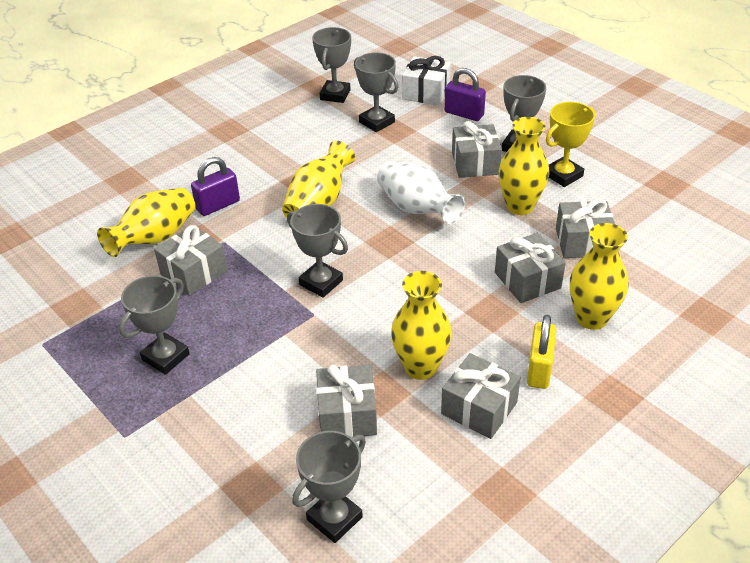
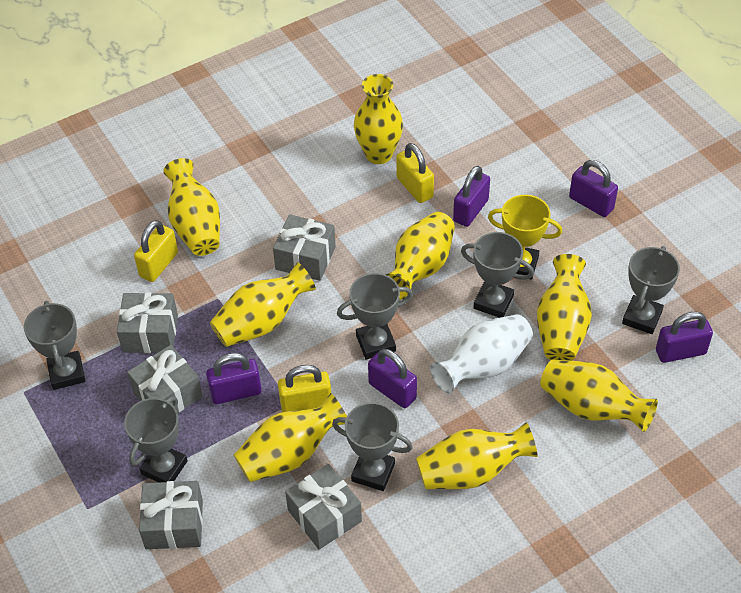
grey gift: [154,225,227,296] [316,364,377,437] [441,353,521,439] [452,121,502,178] [495,233,566,303] [556,199,615,258] = 6 -> [117,292,178,353] [127,345,203,413] [139,481,203,549] [273,214,336,281] [285,464,362,550] = 5
purple padlock: [191,157,240,216] [444,68,486,121] = 2 -> [206,353,262,404] [368,349,417,408] [453,166,490,227] [569,160,618,217] [656,312,713,363] = 5
white gift: [402,56,451,105] = 1 -> none = 0
yellow padlock: [527,315,556,389] = 1 -> [134,220,178,282] [278,365,331,412] [396,143,434,203] = 3
yellow vase: [97,188,196,257] [282,141,355,218] [391,271,452,380] [498,117,549,215] [570,223,628,330] = 5 -> [163,158,220,256] [210,262,316,347] [234,393,347,482] [354,74,403,164] [386,212,455,300] [416,422,538,489] [537,254,592,361] [540,359,658,432] = 8

